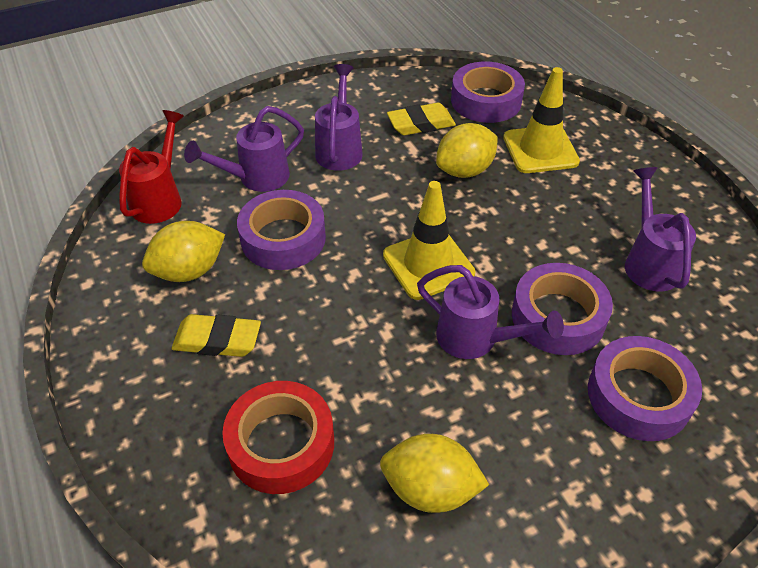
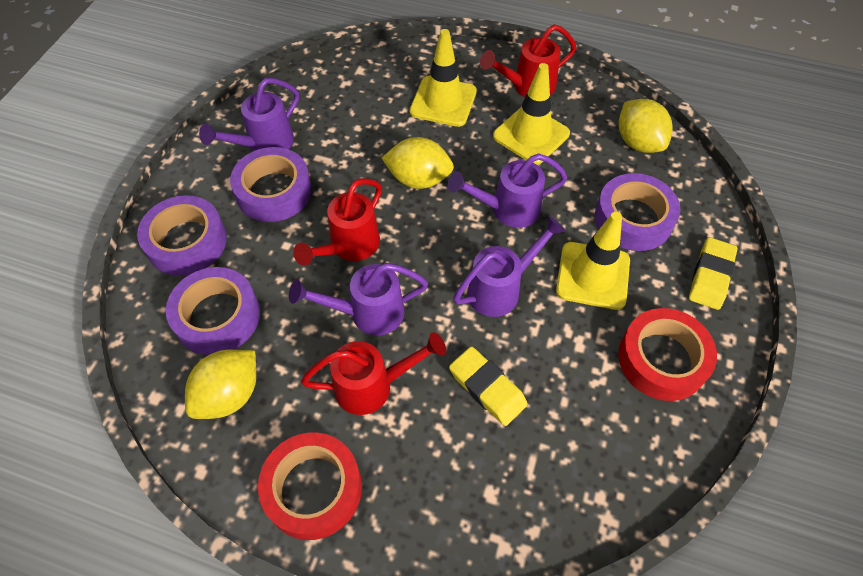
red tape: [222,381,334,494] = 1 -> [258,432,362,540] [618,308,717,401] = 2
red watering can: [119,110,184,224] = 1 -> [293,178,382,266] [301,332,446,415] [480,24,577,97] = 3
yellow traffic cone: [383,181,475,300] [503,67,580,173] = 2 -> [410,29,477,127] [493,63,570,165] [556,212,630,310] = 3

